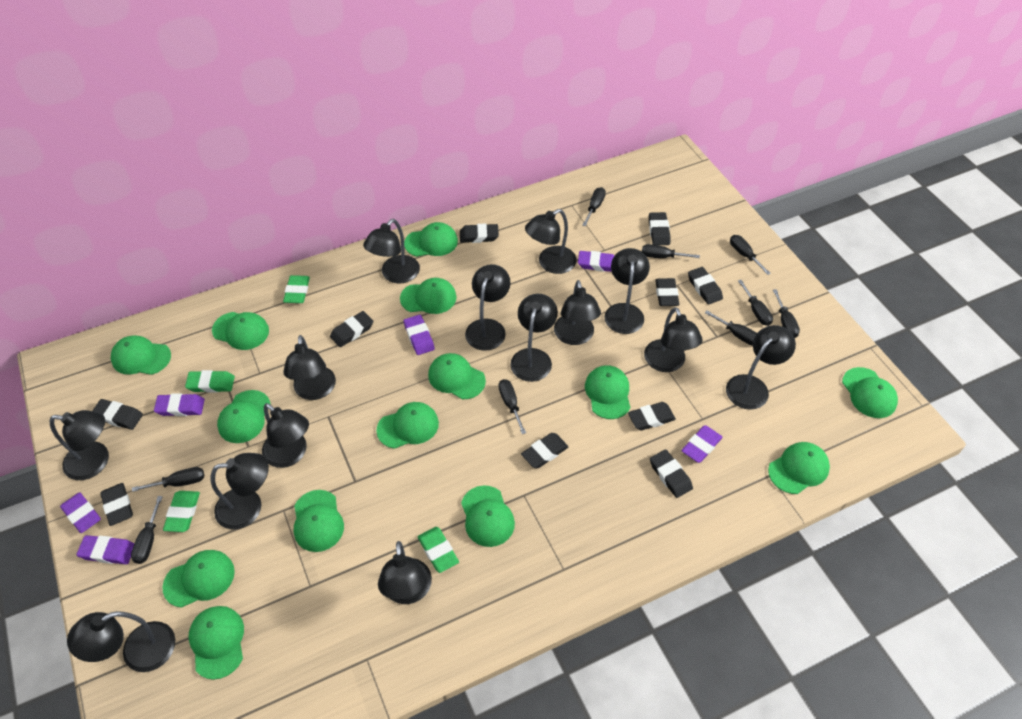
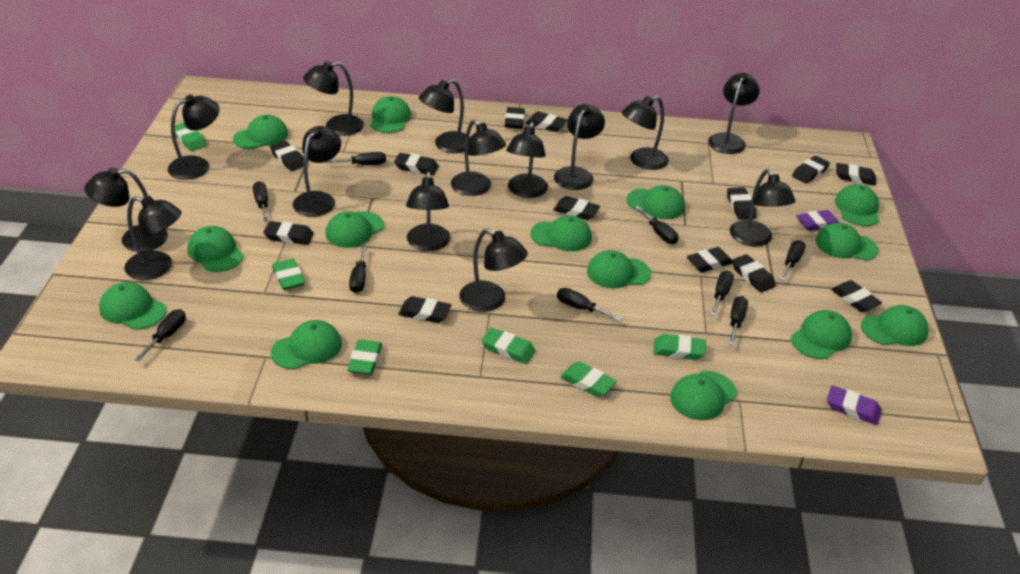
black eraser: [92,399,143,430] [100,483,133,526] [330,311,373,347] [460,224,499,243] [521,433,569,468] [628,402,676,431] [649,212,671,245] [650,450,693,498] [655,278,679,306] [688,267,723,304] = 10 -> [263,221,314,245] [270,141,304,171] [394,153,439,175] [398,296,451,323] [505,107,525,129] [526,111,568,132] [553,196,600,220] [687,247,732,272] [727,187,757,220] [732,254,776,293] [792,156,830,184] [831,280,882,312] [836,163,876,186] = 13
green eraser: [163,491,200,532] [185,370,235,393] [283,275,310,303] [418,527,459,573] = 4 -> [175,123,207,151] [272,259,305,290] [347,339,382,375] [481,328,536,364] [560,361,617,397] [653,334,706,360] = 6
purple eraser: [60,492,101,533] [76,535,134,564] [154,393,205,416] [403,315,435,355] [578,251,614,272] [682,425,722,463] = 6 -> [796,210,840,231] [827,386,882,425] = 2

